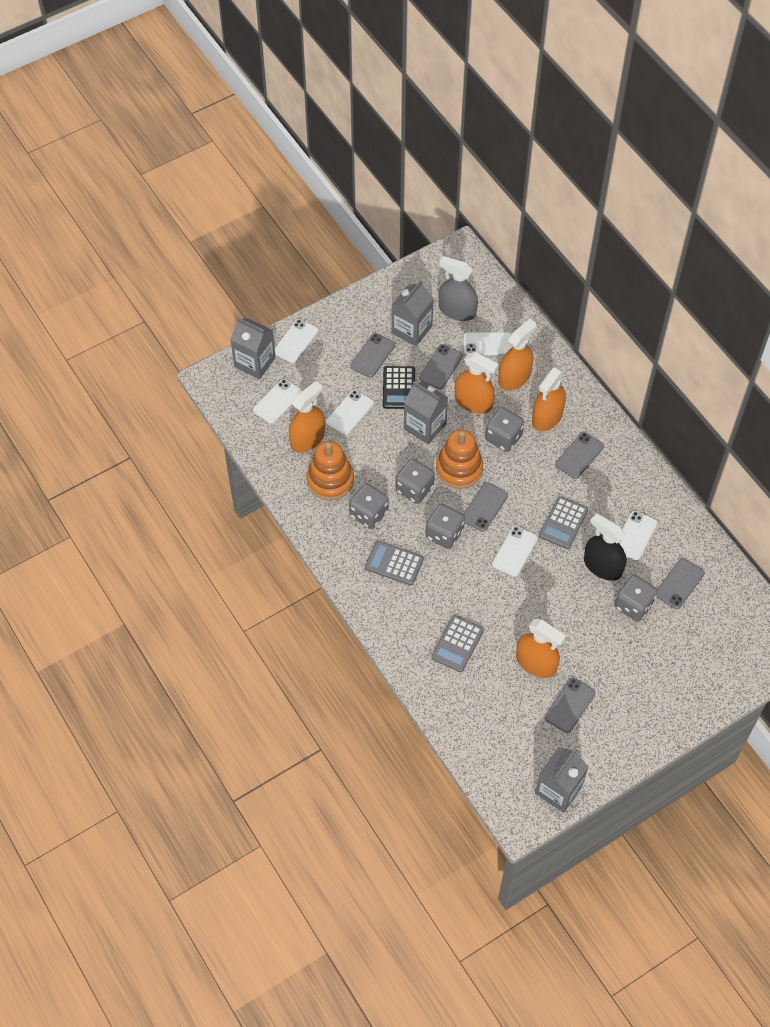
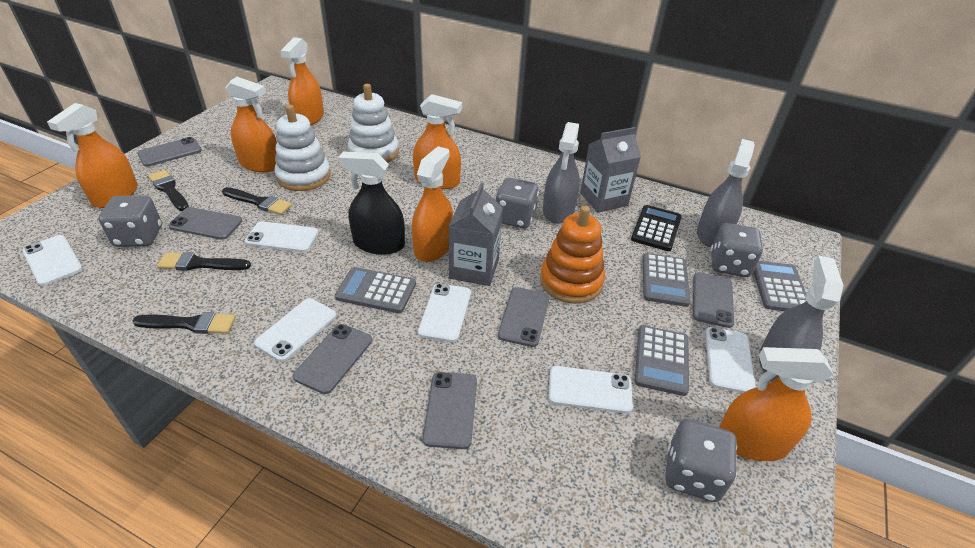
black brush: none = 0 -> [133,312,236,334] [148,170,189,211] [157,252,251,271] [222,187,292,215] = 4
grey calculator: [365,541,424,586] [431,615,484,672] [539,496,588,549] = 3 -> [335,267,416,313] [635,325,689,396] [643,253,691,307] [753,261,806,311] = 4
grey carton: [230,317,275,379] [392,280,434,346] [404,381,448,444] [535,747,588,813] = 4 -> [449,182,503,286] [580,127,641,212] = 2
grey dice: [349,483,389,529] [395,459,435,504] [425,504,465,549] [485,407,524,452] [614,575,658,622] = 5 -> [99,195,162,247] [496,178,539,228] [665,419,737,502] [711,223,763,277] = 4
grey spray bottle: [439,256,478,321] = 1 -> [543,122,580,224] [697,139,755,247] [759,255,844,382] = 3
orange spray bottle: [289,381,325,453] [455,352,499,414] [498,319,536,391] [516,619,566,678] [532,367,566,431] = 5 -> [47,103,138,208] [225,77,277,172] [280,37,324,125] [412,146,453,262] [413,94,462,190] [719,347,833,461] = 6
orange stacking toy: [307,441,354,500] [436,429,483,489] = 2 -> [540,206,605,304] = 1
white stacking toy: none = 0 -> [275,105,331,191] [348,84,399,163] = 2

